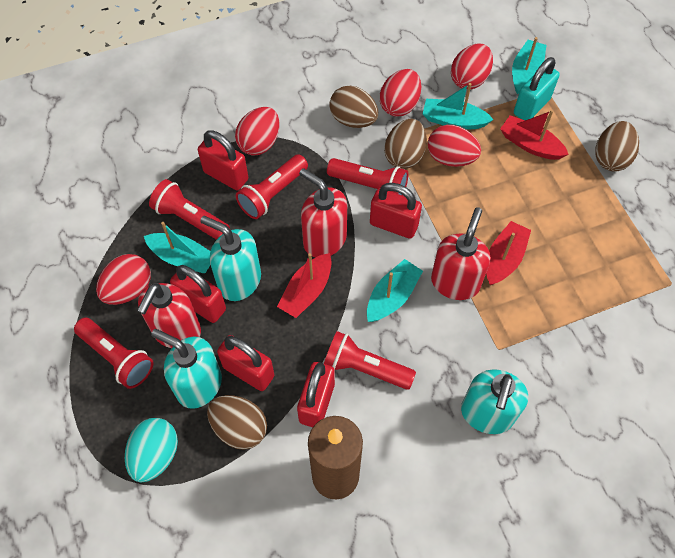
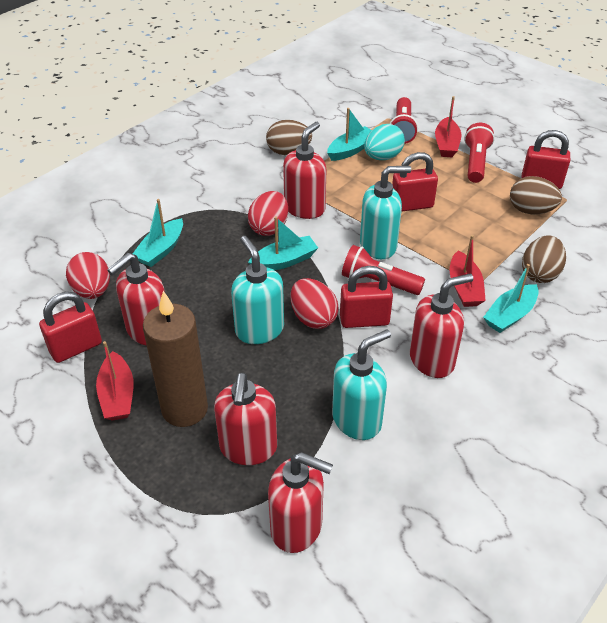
brown egg: [207,395,267,450] [329,86,378,128] [384,119,427,169] [595,121,639,172] = 4 -> [266,120,312,155] [510,176,562,215] [522,235,566,283] = 3
red egg: [96,254,151,305] [235,107,279,156] [380,69,421,117] [428,125,481,167] [451,44,493,90] = 5 -> [66,252,110,299] [248,191,288,236] [291,278,339,329] = 3
red flashlight: [74,318,153,389] [149,179,230,240] [236,154,308,219] [324,331,416,390] [327,158,408,196] = 5 -> [342,245,425,295] [390,97,418,144] [464,123,495,183] = 3
red padlock: [170,265,226,323] [198,130,249,190] [217,335,274,391] [297,362,335,427] [370,183,422,239] = 5 -> [39,292,102,363] [340,266,393,328] [392,152,438,212] [522,130,570,189] = 4
red soap dispenser: [137,283,201,348] [299,168,347,257] [431,207,490,300] = 3 -> [107,253,165,346] [214,373,277,465] [268,452,333,553] [283,122,327,219] [410,274,473,378] = 5
turquoise padlock: [514,57,560,120] = 1 -> none = 0

